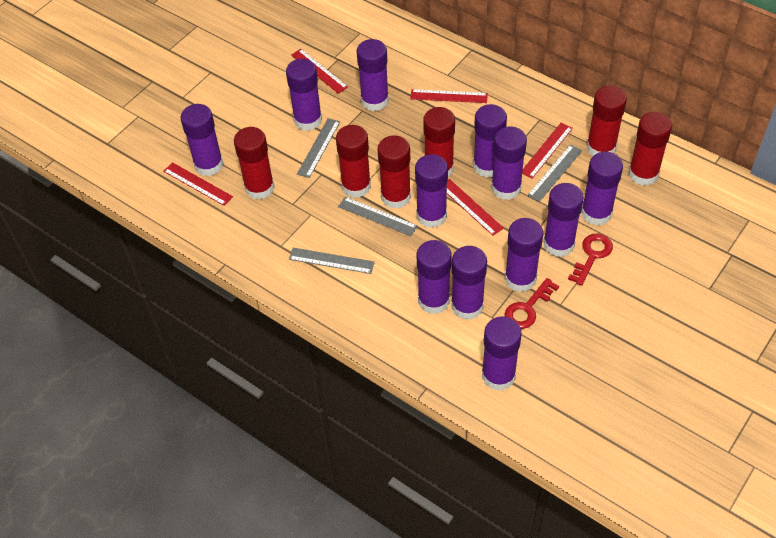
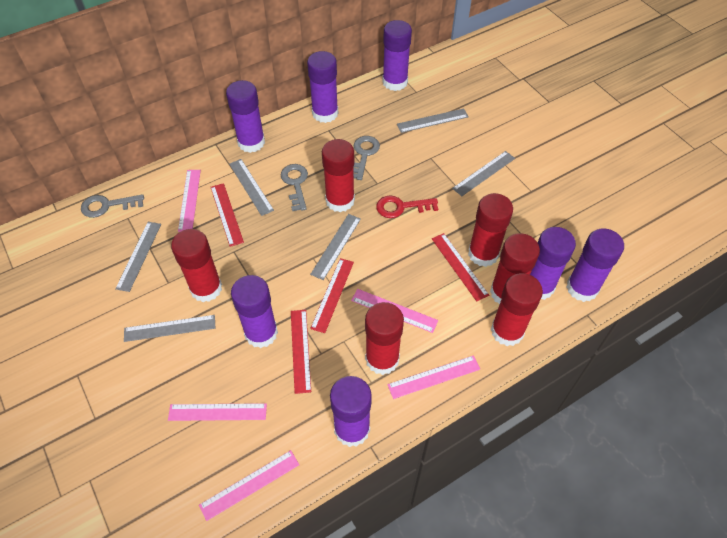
grey key: none = 0 -> [81,194,144,218] [281,164,308,211] [353,136,380,180] = 3
grey ruler: [289,248,375,274] [297,118,340,178] [338,197,418,236] [527,145,582,202] = 4 -> [115,222,161,292] [124,315,215,342] [229,159,274,216] [310,214,361,280] [397,108,469,133] [452,151,515,196] = 6
pink ruler: none = 0 -> [168,403,267,421] [178,170,201,232] [199,450,299,521] [351,289,438,333] [387,355,480,399] = 5
purple glue stick: [180,104,224,176] [286,59,322,131] [357,39,389,111] [415,154,448,228] [417,240,452,314] [451,246,487,320] [473,104,507,177] [482,317,522,391] [491,126,527,200] [504,218,543,292] [543,183,584,257] [581,152,623,226] = 12 -> [226,80,265,153] [231,275,278,348] [307,51,338,123] [330,376,372,447] [382,20,412,91] [530,227,576,300] [566,228,624,302] = 7
red key: [505,278,559,329] [568,233,613,286] = 2 -> [376,195,438,218] = 1
red ruler: [163,162,233,206] [291,49,348,94] [410,89,488,103] [447,179,504,236] [522,123,573,179] = 5 -> [211,183,244,247] [291,310,311,394] [310,258,354,333] [432,233,489,301] = 4

